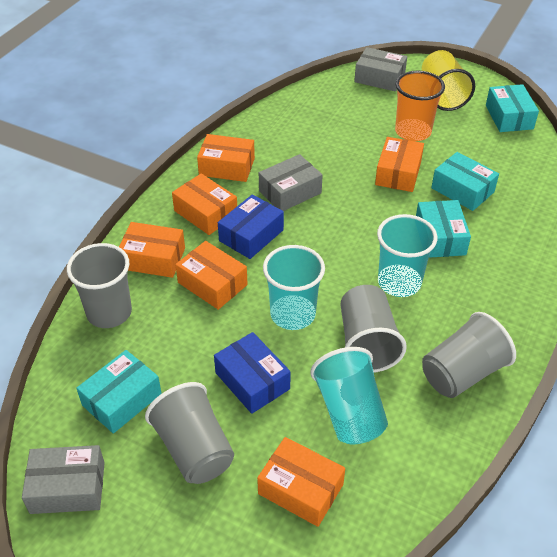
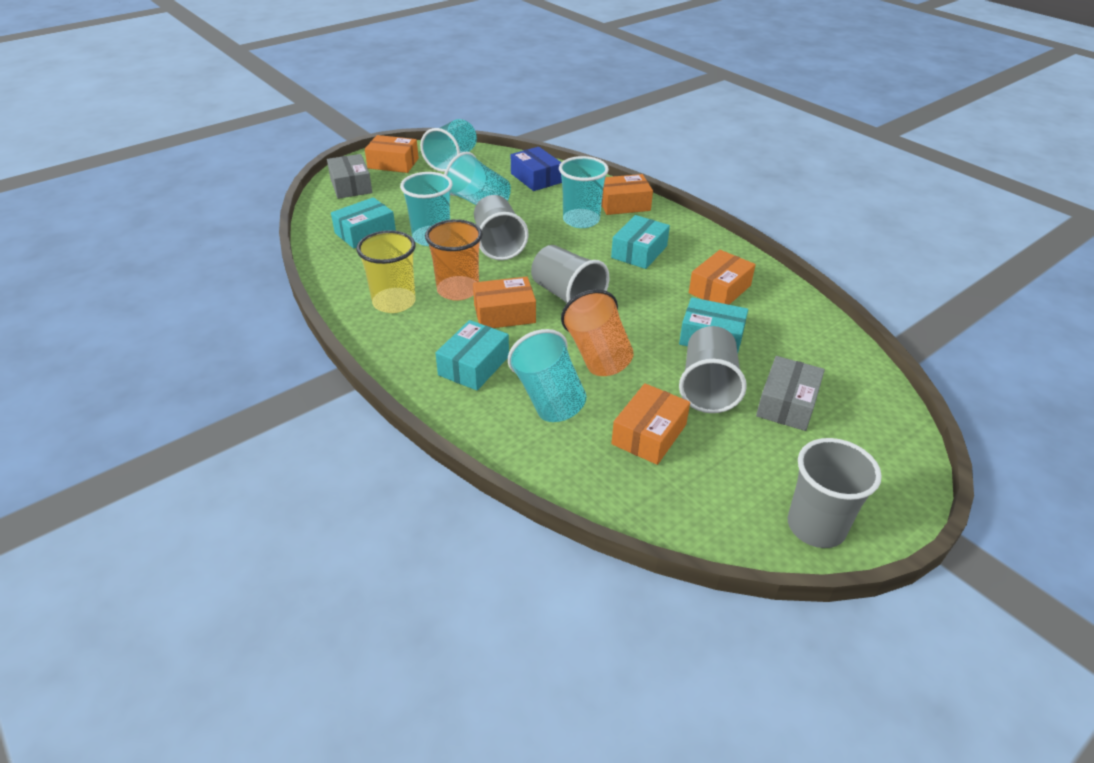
blue box: [214,332,291,414] [218,194,284,259] = 2 -> [511,147,562,191] = 1
grey box: [22,445,105,514] [259,154,323,211] [354,47,407,91] = 3 -> [327,154,372,199] [756,356,825,431] = 2
orange box: [119,222,185,278] [172,174,237,235] [175,241,248,310] [197,134,255,182] [257,437,345,527] [375,137,424,192] = 6 -> [365,135,419,173] [473,277,536,328] [601,174,653,215] [611,383,690,465] [689,250,756,305] = 5
orange cup: [395,71,445,141] = 1 -> [425,219,482,301] [561,289,634,376] = 2
turquoise cup: [263,245,325,330] [310,347,388,444] [377,214,437,297] = 3 -> [400,172,453,246] [420,119,477,172] [444,152,511,205] [508,329,587,422] [559,156,609,228] = 5

